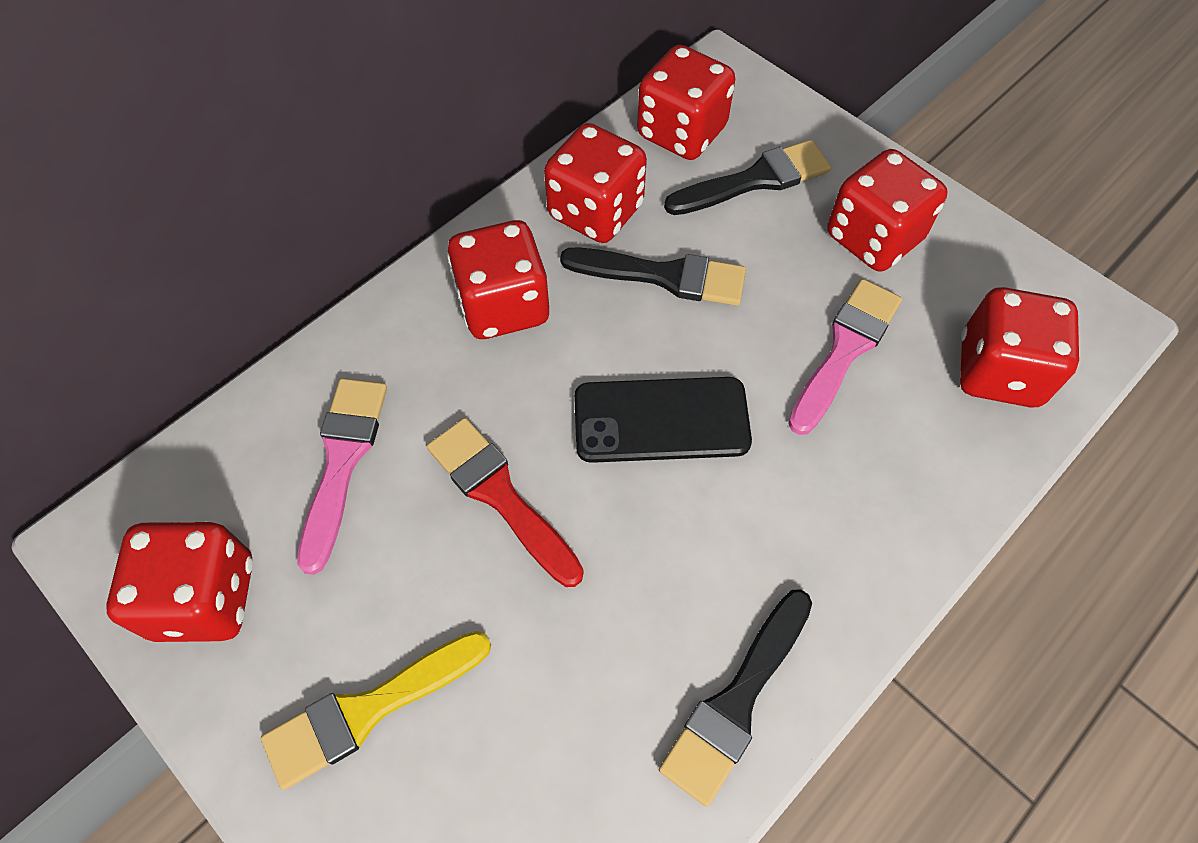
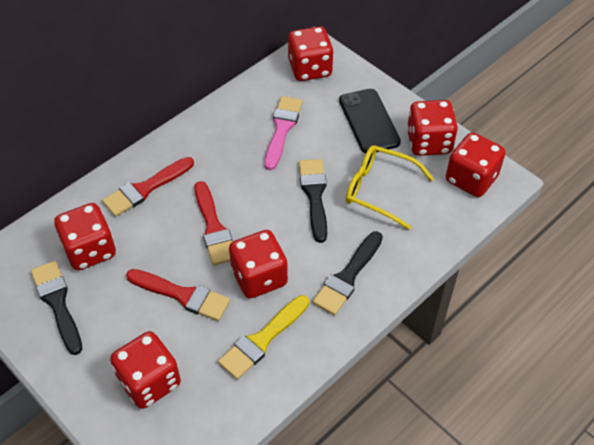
pink brush: [297,378,387,575] [788,279,902,435] = 2 -> [264,96,303,170] = 1
red brush: [427,418,584,587] = 1 -> [102,157,194,217] [126,269,230,321] [195,181,233,265] = 3
yellow glasses: none = 0 -> [346,145,434,230] = 1

